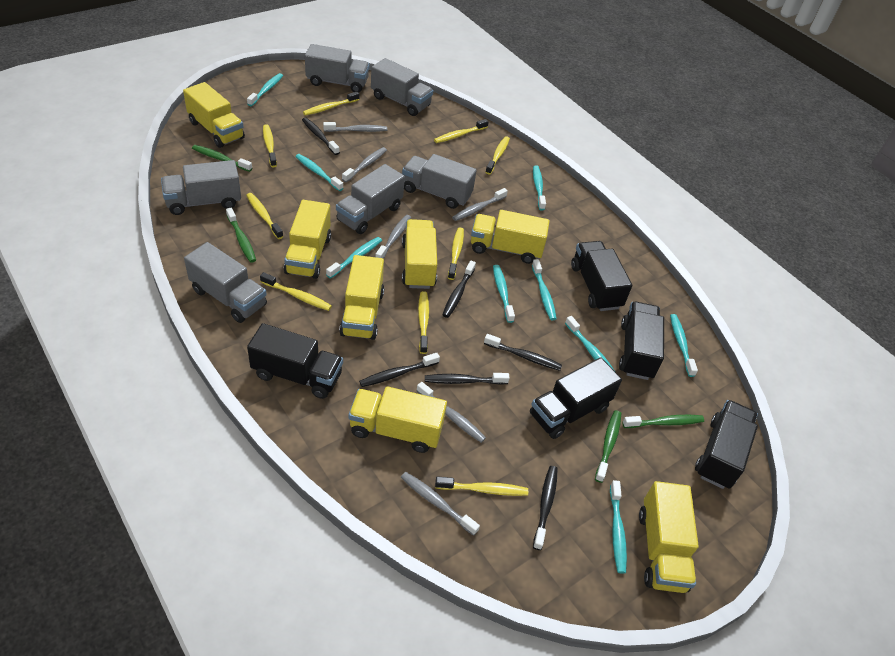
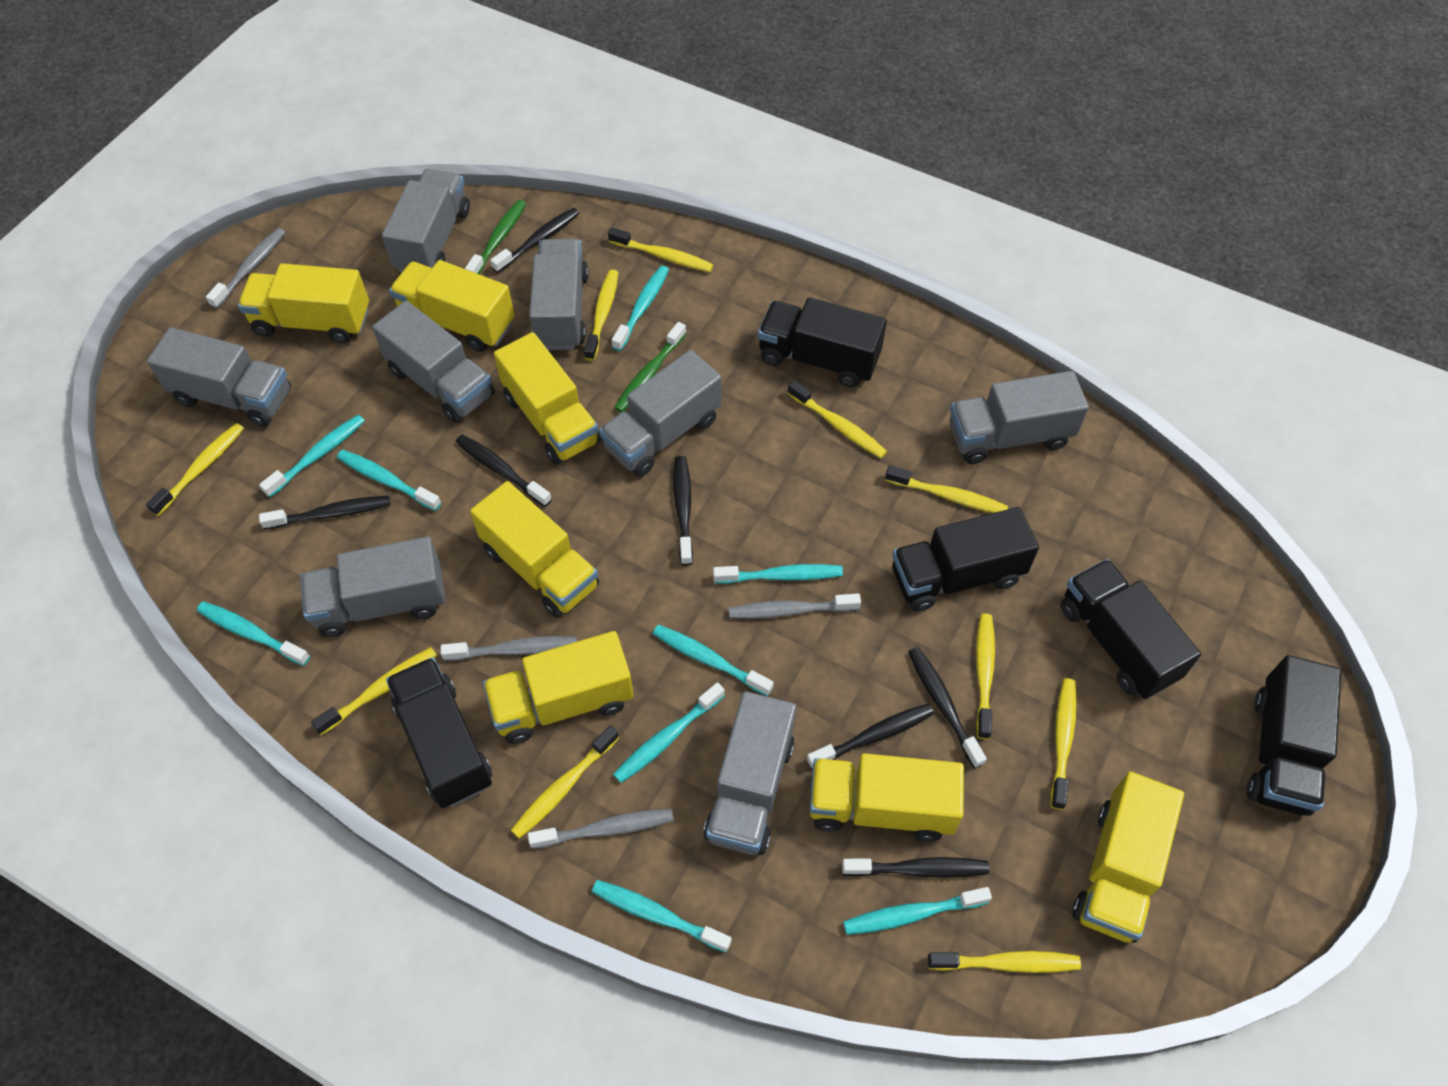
black toothbrush: [302,118,340,155] [359,353,440,387] [425,373,510,385] [442,260,476,318] [484,334,562,371] [533,466,558,550] = 6 -> [259,496,390,530] [456,434,552,507] [490,208,579,273] [673,456,693,566] [807,704,934,770] [842,857,989,878] [908,647,987,768] = 7
green toothbrush: [192,145,252,172] [226,208,256,263] [595,410,622,483] [622,415,704,428] = 4 -> [465,200,526,274] [614,322,686,413] = 2
grey toothbrush: [323,122,387,132] [342,147,387,182] [375,215,411,259] [401,472,480,536] [417,382,486,443] [452,188,508,221] = 6 -> [206,228,285,309] [441,636,577,661] [528,809,674,849] [729,593,861,619] = 4
grey truck: [161,160,241,215] [184,242,267,323] [305,44,370,93] [336,164,405,234] [371,58,433,116] [402,154,477,209] = 6 -> [147,327,291,427] [300,537,446,638] [372,301,495,423] [382,169,470,272] [529,239,589,350] [599,350,722,477] [704,691,796,855] [949,371,1089,464] = 8
yellow toothbrush: [246,193,284,239] [260,272,332,311] [263,124,277,167] [303,92,360,116] [418,291,429,354] [434,119,489,143] [435,476,528,496] [448,228,464,280] [485,136,510,175] = 9 -> [146,423,244,516] [311,647,437,735] [511,725,619,839] [584,270,618,361] [608,227,713,272] [787,380,887,458] [885,465,1008,513] [928,951,1081,973] [976,613,995,739] [1051,678,1076,810] = 10

